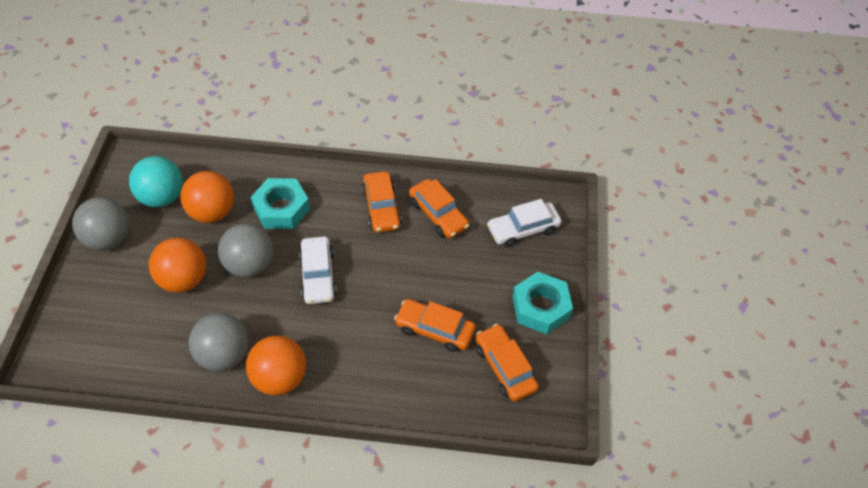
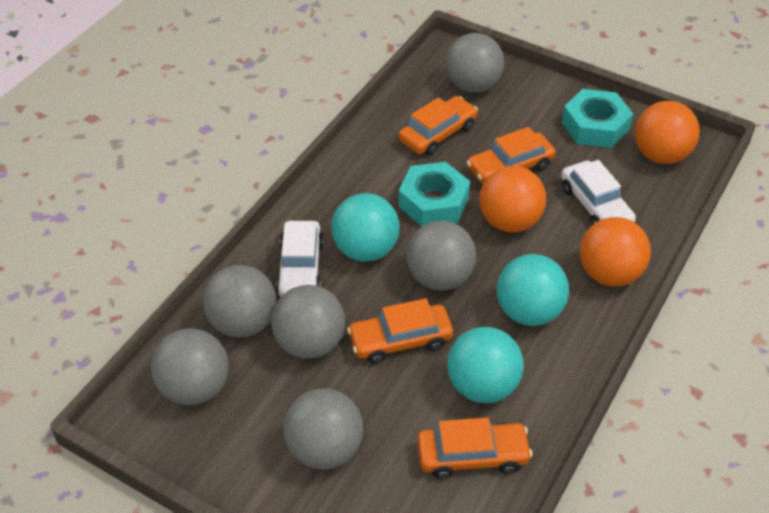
grey ball: [72,197,130,250] [189,313,249,371] [218,223,273,277] = 3 -> [151,328,229,405] [203,265,276,338] [271,285,345,359] [283,388,363,470] [406,221,476,291] [445,33,504,93] = 6
turquoise ball: [129,156,183,207] = 1 -> [331,193,400,262] [448,327,524,403] [497,254,569,326] = 3

